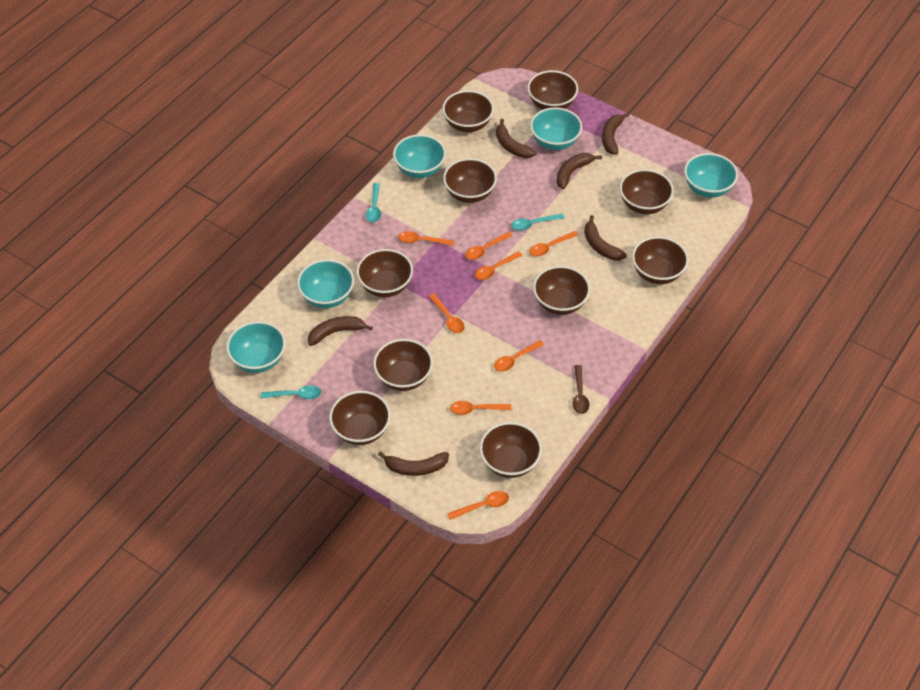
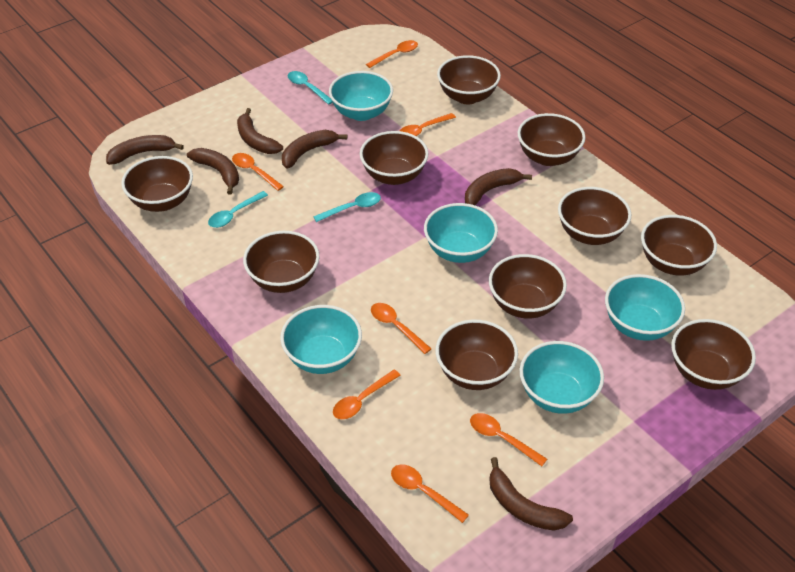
brown spoon: [573,365,589,414] = 1 -> none = 0
orange spoon: [398,231,454,246] [428,293,465,333] [447,491,509,520] [450,401,511,415] [465,232,512,260] [475,251,523,280] [494,340,544,371] [529,231,578,257] = 8 -> [232,153,284,191] [333,370,401,419] [366,40,418,68] [371,303,432,354] [391,464,469,523] [400,113,456,136] [470,413,547,466] = 7

